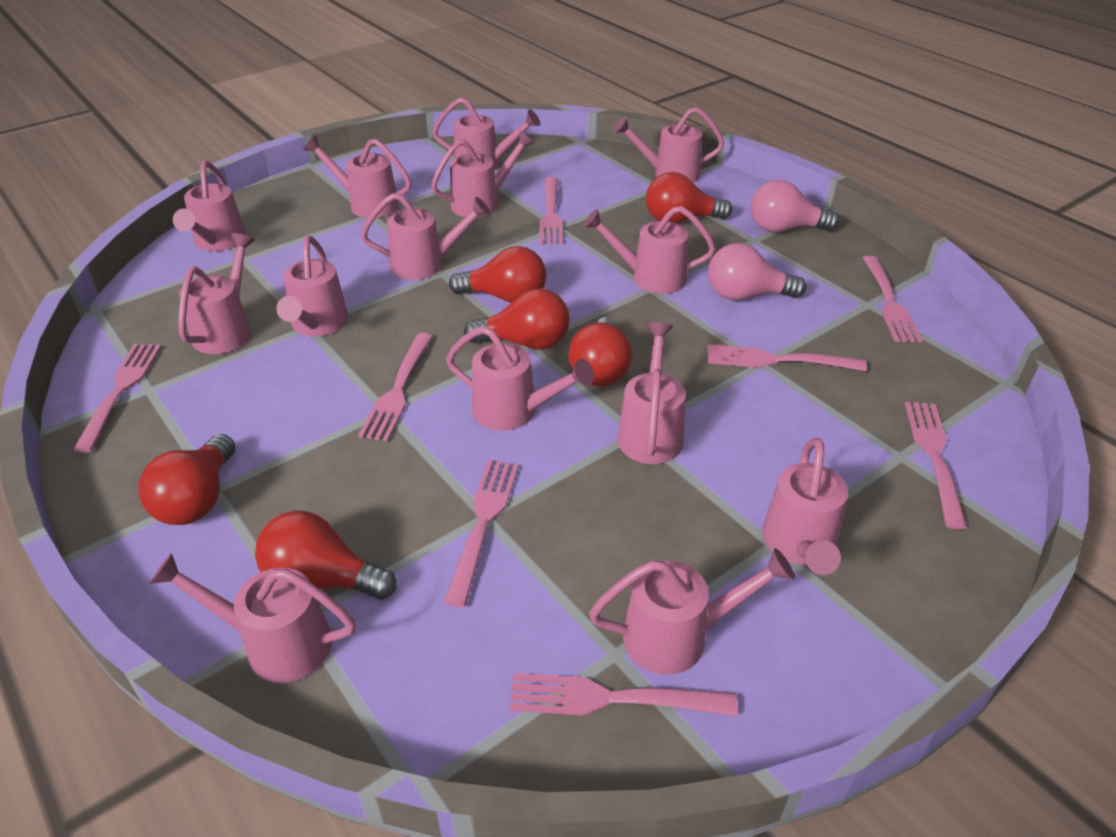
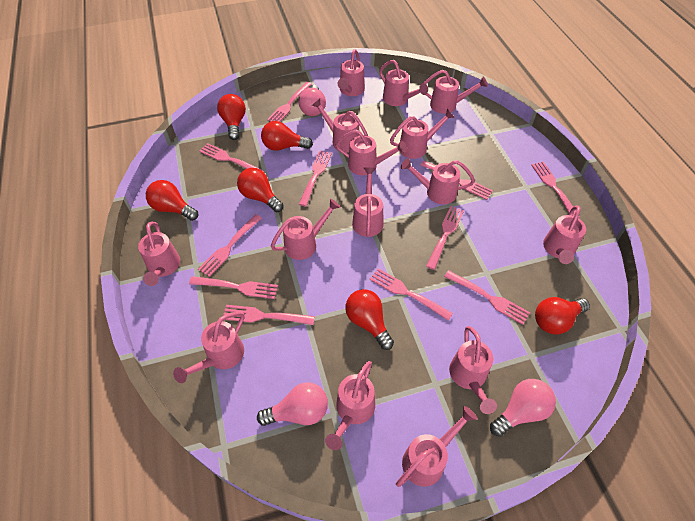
pink fork: [73,344,161,452] [358,333,433,441] [444,460,519,607] [509,673,738,716] [539,177,563,244] [707,344,867,371] [863,256,922,342] [905,402,967,529] = 8 -> [189,276,278,299] [198,214,262,277] [199,143,264,172] [223,305,315,325] [267,82,312,122] [299,150,332,206] [370,268,453,321] [420,161,493,200] [426,206,464,270] [444,270,530,325] [532,162,580,218] = 11
pink light bulb: [708,243,806,300] [751,180,839,232] = 2 -> [257,382,328,426] [299,85,326,116] [490,379,556,437] = 3
pink watering can: [149,553,356,683] [173,160,246,251] [178,233,255,354] [276,236,348,336] [303,135,411,218] [361,193,490,280] [431,131,535,218] [432,97,541,170] [446,326,594,431] [583,206,716,294] [589,548,795,675] [613,107,724,183] [618,322,686,464] [762,438,848,575] = 14 -> [138,221,180,286] [173,312,244,383] [271,199,340,260] [311,99,368,153] [325,361,375,450] [336,130,407,175] [338,49,365,96] [352,167,383,237] [379,60,428,106] [390,109,455,159] [396,406,477,487] [401,158,475,204] [424,70,488,114] [449,326,497,414] [543,205,586,264] = 15

